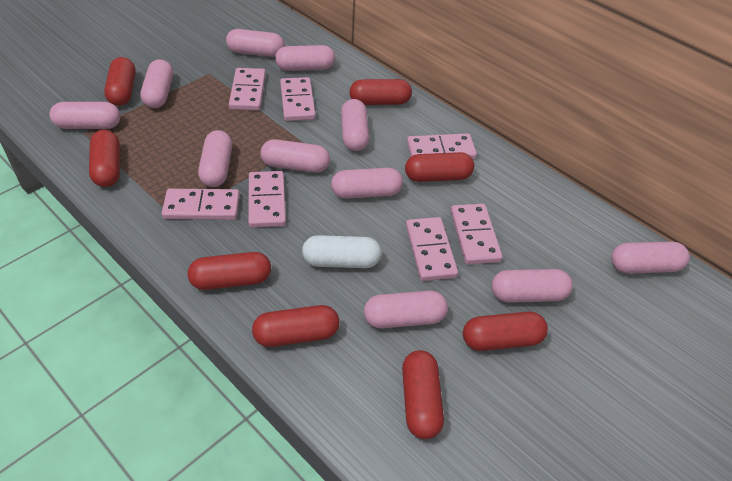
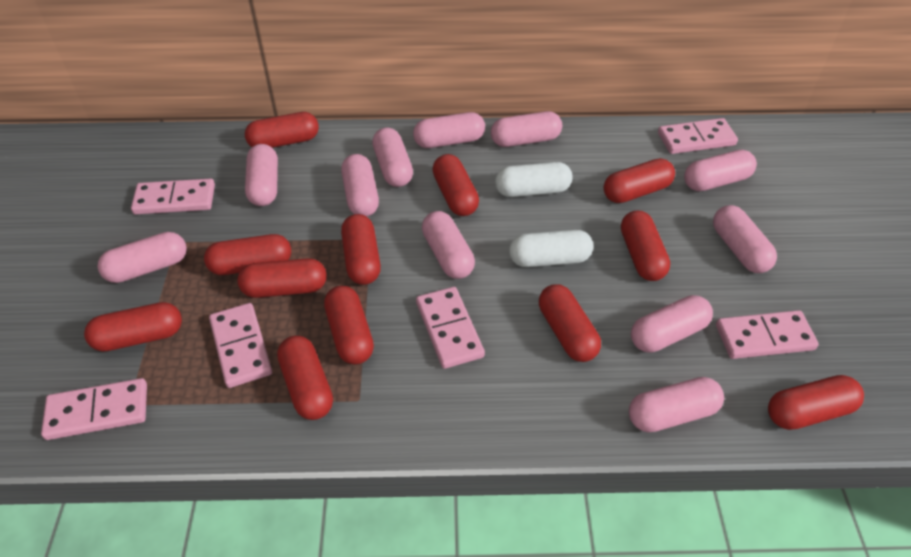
pink domino: [162,189,240,220] [229,68,266,110] [248,171,286,228] [280,77,316,121] [406,217,458,281] [407,133,477,159] [451,204,503,264] = 7 -> [41,378,147,440] [131,179,215,214] [209,303,272,388] [416,287,485,369] [658,118,738,154] [716,310,819,359] = 6
red capsule: [89,130,120,187] [104,57,136,106] [188,252,271,290] [252,305,339,347] [349,79,412,105] [402,350,444,439] [405,152,474,182] [463,312,548,351] = 8 -> [84,302,182,352] [204,234,291,275] [237,258,327,298] [245,112,319,148] [277,336,333,420] [324,286,374,364] [341,214,381,285] [432,154,479,216] [539,284,601,362] [604,158,675,203] [621,211,670,281] [768,375,864,430] = 12
white capsule: [302,235,382,268] = 1 -> [495,162,573,197] [509,230,594,267] = 2

